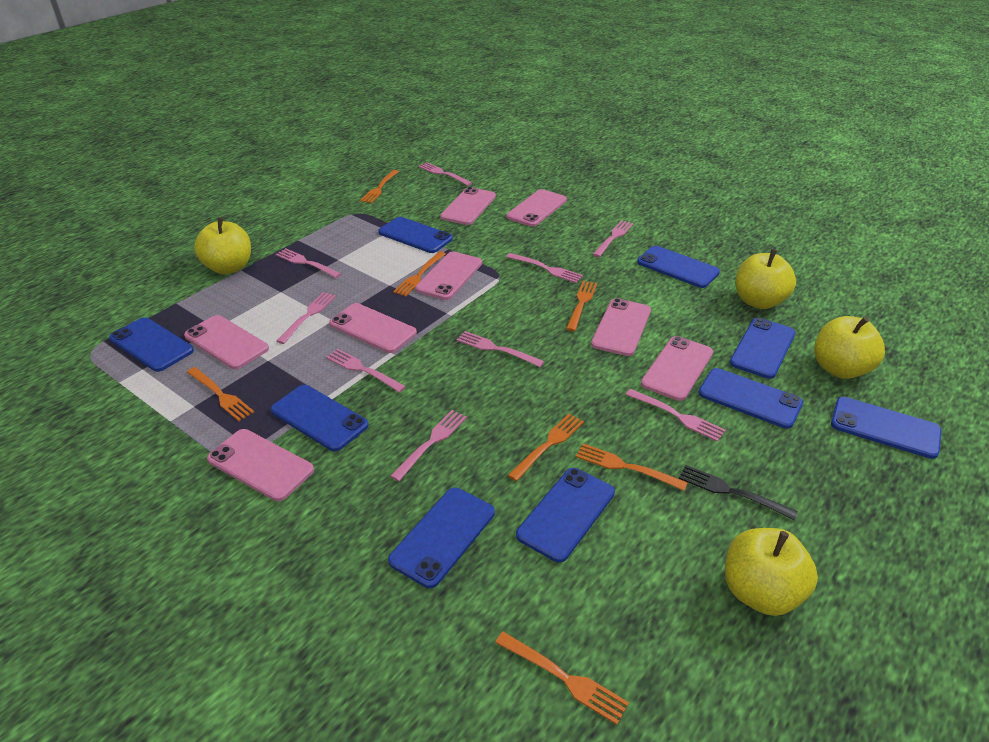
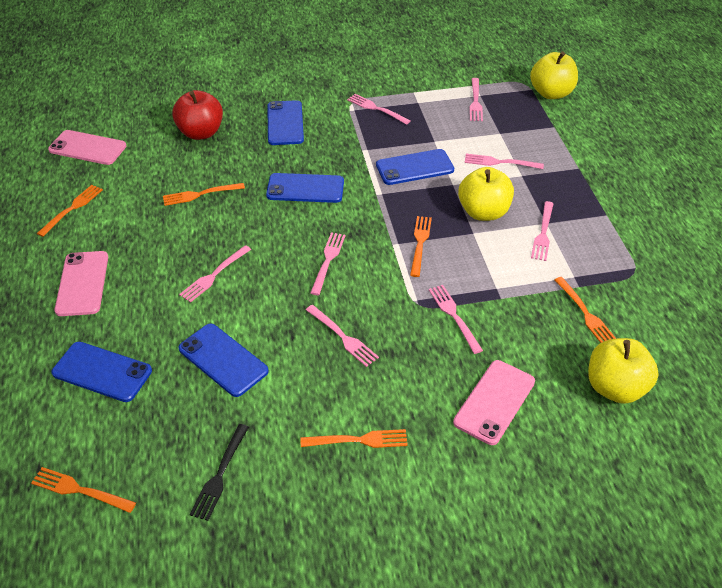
blue phone: [109,317,194,372] [270,385,369,451] [378,217,453,253] [388,488,495,588] [516,468,615,563] [637,246,720,288] [698,368,803,429] [730,318,796,379] [831,397,941,459] = 9 -> [51,342,152,402] [179,324,269,397] [266,173,344,203] [267,100,304,145] [376,149,454,185] = 5
orange fork: [187,367,254,421] [360,170,399,203] [393,251,446,296] [495,632,629,725] [508,414,584,481] [566,281,597,331] [576,444,688,491] = 7 -> [31,467,136,513] [37,185,103,237] [163,183,245,206] [301,429,408,448] [410,216,432,277] [555,277,616,343] = 6
pink fork: [275,248,341,278] [277,292,336,344] [326,348,406,393] [390,410,467,481] [418,162,472,186] [456,331,545,367] [507,253,583,283] [592,220,634,257] [626,389,726,442] = 9 -> [179,245,251,303] [306,305,379,367] [310,232,346,295] [347,94,411,125] [429,285,483,354] [465,154,544,169] [470,78,483,121] [531,201,554,261] = 8
pink phone: [184,315,269,369] [207,429,314,501] [329,303,417,353] [415,251,482,300] [440,187,496,225] [506,189,567,227] [591,298,651,356] [641,336,713,401] = 8 -> [48,130,126,165] [54,251,108,316] [453,360,535,445] = 3
red apple: none = 0 -> [172,90,223,140] = 1
yellow apple: [194,217,251,274] [725,528,818,616] [736,249,796,309] [814,316,885,379] = 4 -> [458,167,514,221] [530,51,578,99] [588,338,659,404] = 3

